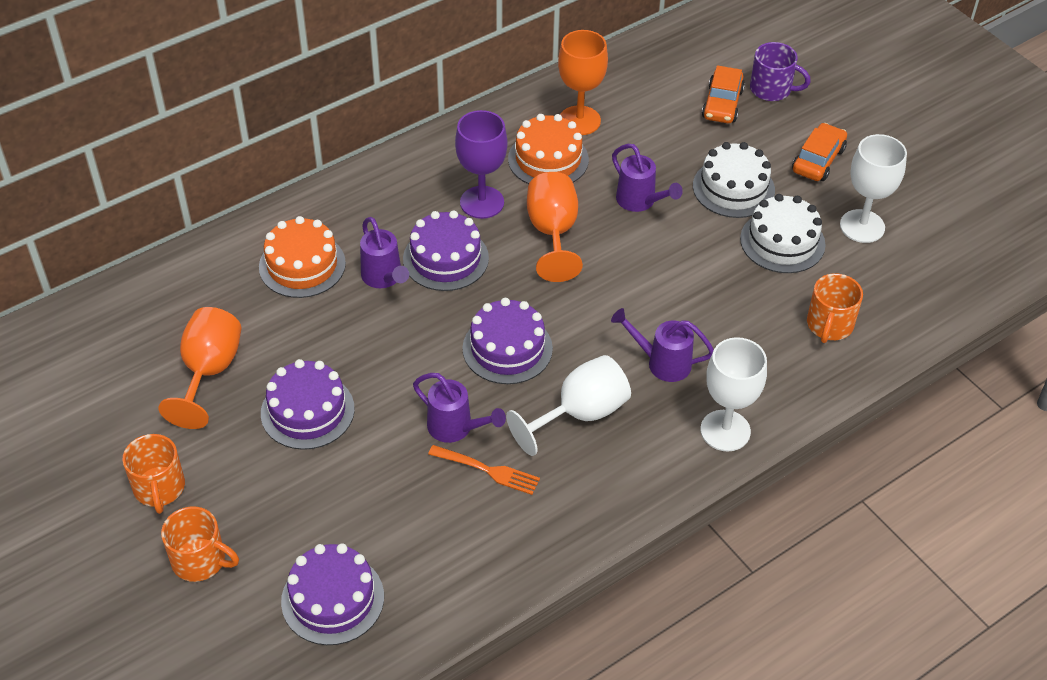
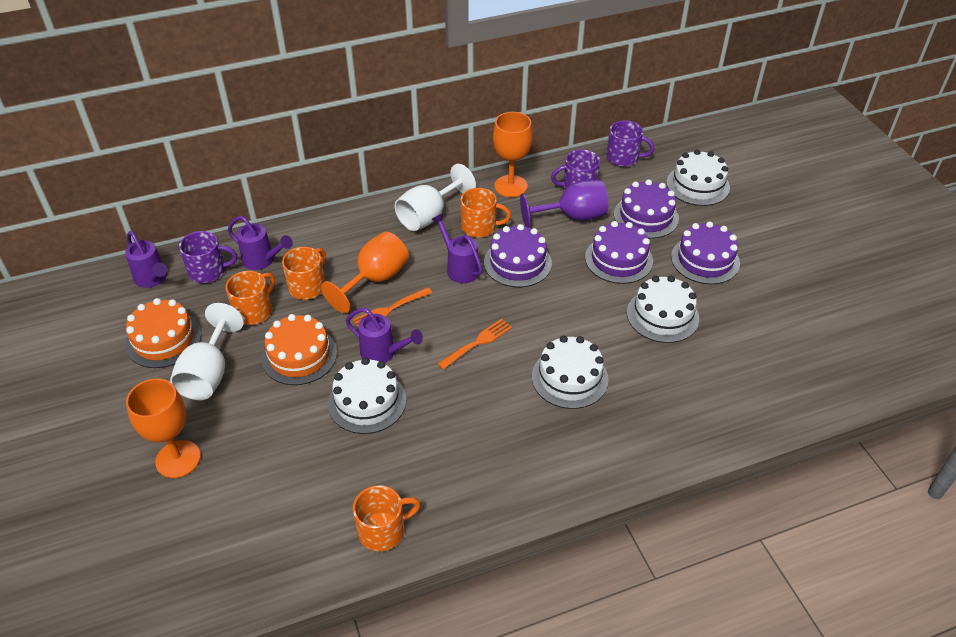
orange car: [702,66,745,123] [792,123,847,181] = 2 -> none = 0
orange fork: [428,445,540,495] = 1 -> [353,287,432,327] [437,319,512,370] = 2
orange mug: [122,434,185,514] [161,506,239,582] [807,273,863,343] = 3 -> [226,271,275,325] [282,247,326,300] [353,485,421,551] [460,188,511,238] = 4
purple mug: [750,42,811,101] = 1 -> [179,231,237,283] [551,149,600,189] [606,120,655,167] = 3
white cake: [693,142,775,218] [740,194,825,273] = 2 -> [328,358,406,434] [532,335,608,409] [627,276,699,343] [667,149,730,206] = 4
white goblet: [506,355,631,456] [701,337,767,452] [840,134,907,243] = 3 -> [170,303,244,400] [395,164,476,231] = 2

